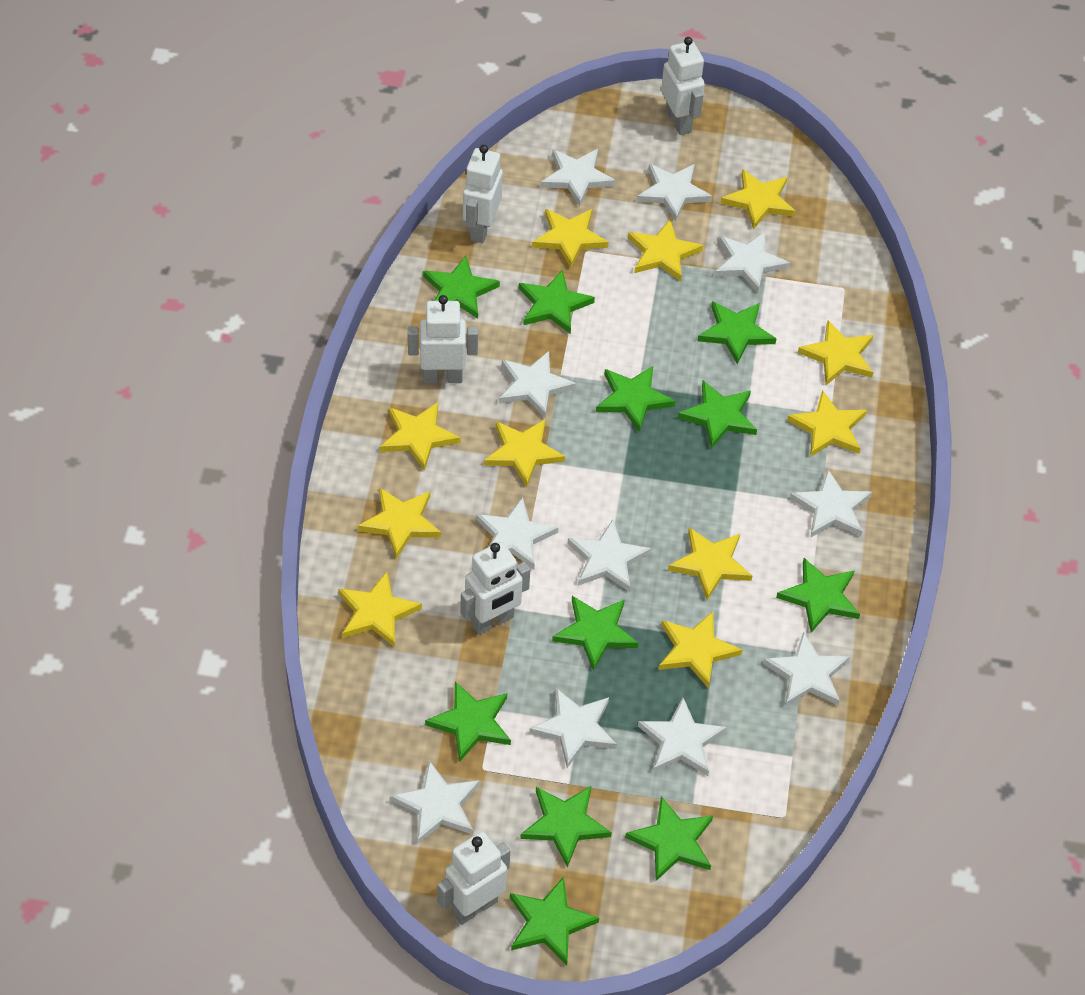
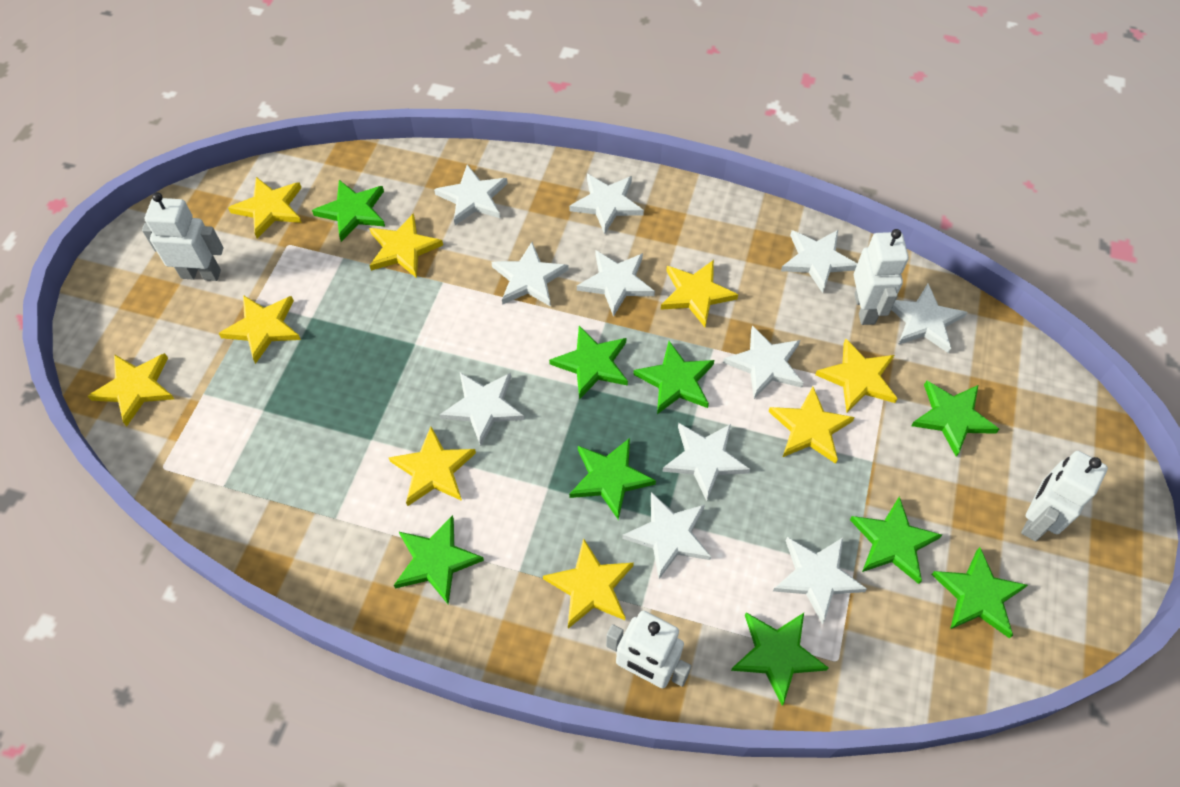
green star: [423,256,500,319] [425,682,511,762] [510,876,599,965] [519,270,595,334] [520,786,612,867] [552,596,639,671] [596,366,675,432] [625,796,713,881] [678,381,757,449] [698,301,776,364] [776,558,860,633] = 11 -> [312,180,385,242] [394,515,484,605] [549,326,628,399] [569,438,656,520] [633,341,714,414] [731,612,828,706] [850,496,942,584] [911,380,1000,457] [931,547,1028,638] = 9
white robot: [408,295,478,383] [437,831,510,925] [460,542,530,635] [463,145,503,243] [661,37,705,135] = 5 -> [142,192,223,281] [606,610,691,688] [854,229,909,325] [1021,451,1108,541] = 4
yellow star: [338,572,422,647] [358,487,441,559] [380,402,461,471] [484,419,565,487] [532,209,608,268] [628,219,703,281] [659,611,742,689] [668,527,752,600] [721,169,795,230] [787,390,867,457] [798,320,874,385] = 11 -> [88,353,174,426] [218,295,301,364] [228,177,302,239] [369,213,443,278] [388,427,476,506] [543,538,634,629] [661,260,738,327] [768,387,855,464] [815,339,898,412] = 9

